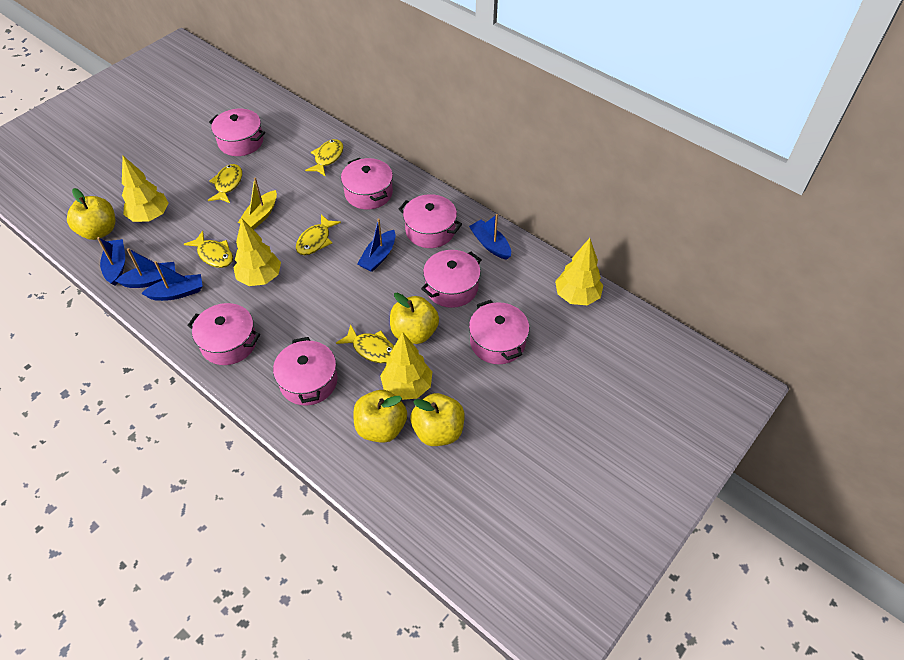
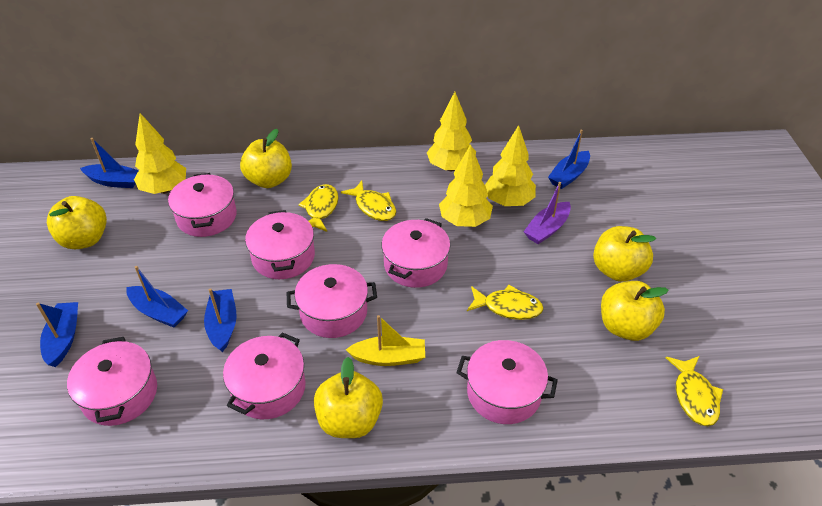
purple boat: none = 0 -> [524,182,571,244] = 1
yellow apple: [67,188,115,240] [353,390,407,443] [390,292,439,344] [411,393,465,446] = 4 -> [47,196,107,249] [240,129,292,188] [314,357,383,438] [593,226,656,282] [601,281,669,341] = 5
yellow fish: [184,231,233,268] [208,164,242,203] [296,214,341,255] [305,139,343,177] [336,325,394,363] = 5 -> [298,184,339,232] [341,181,396,221] [467,285,544,320] [666,356,723,426] = 4

